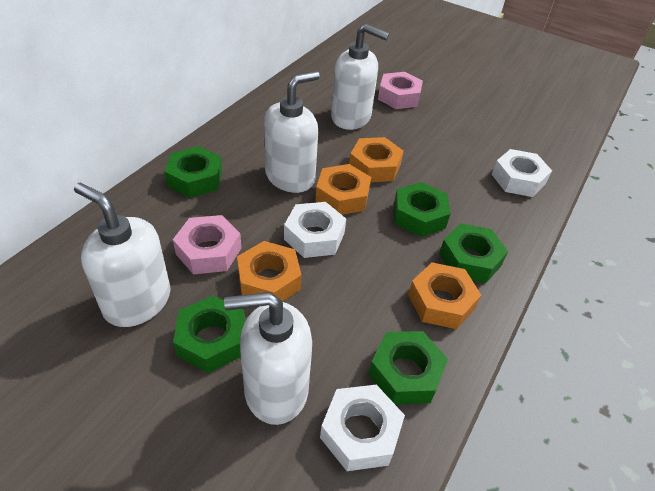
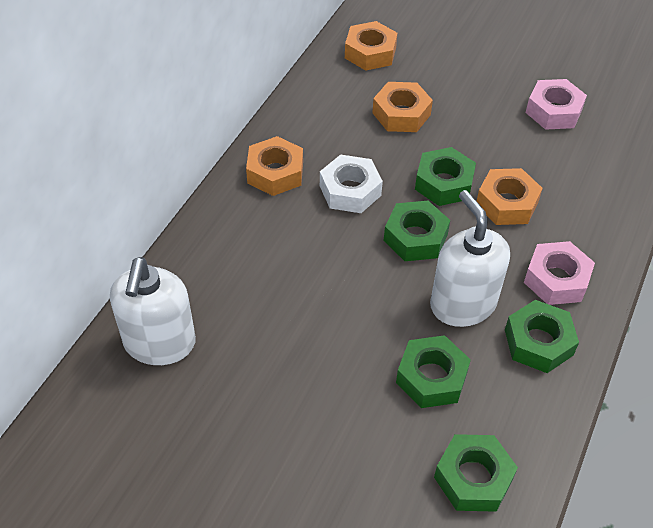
white nut: [284,202,346,258] [320,385,405,471] [492,149,552,197] = 3 -> [320,154,383,213] = 1
white soap dispenser: [74,182,171,327] [224,292,312,425] [264,71,320,193] [331,24,389,130] = 4 -> [110,257,196,365] [430,190,510,327] = 2

